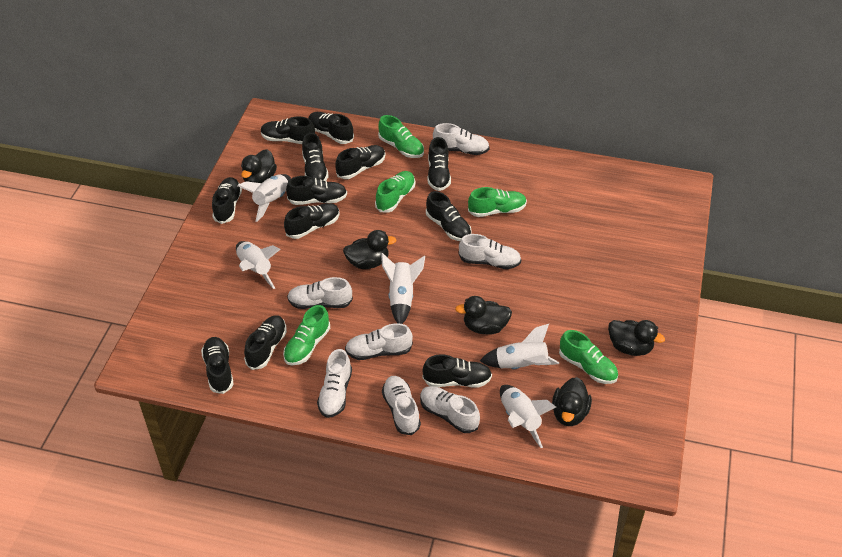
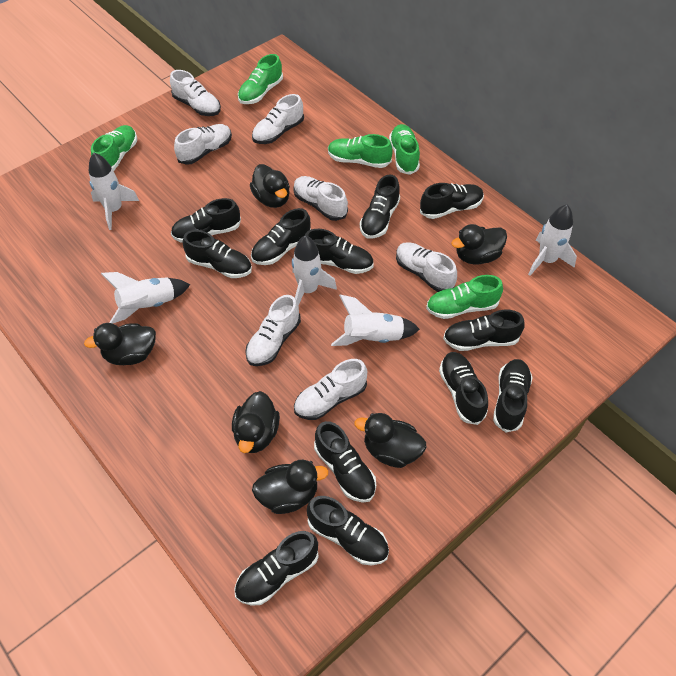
black duck: [241,149,277,183] [343,230,397,269] [455,296,512,335] [552,377,592,426] [608,320,665,356] = 5 -> [84,323,156,365] [232,391,280,453] [250,164,290,208] [252,460,329,514] [354,413,426,468] [451,224,507,265] = 6

